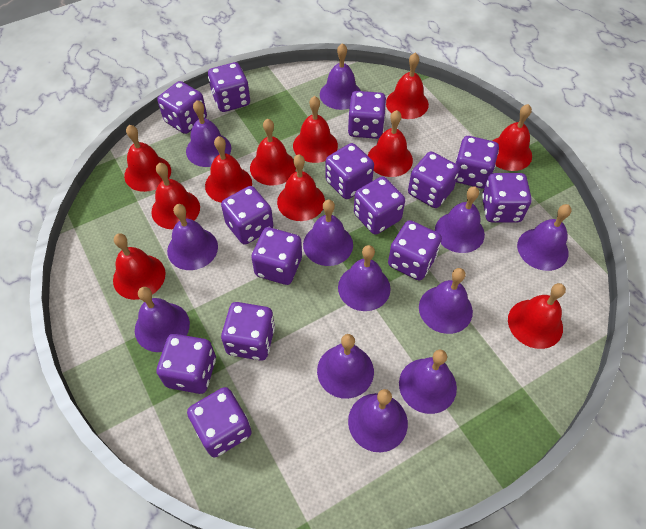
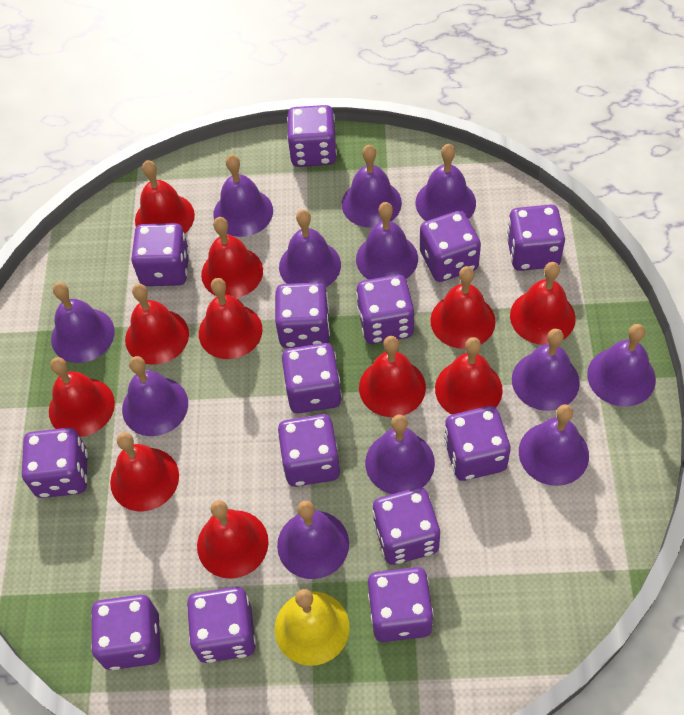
yellow bell: none = 0 -> [275,589,349,666] = 1

